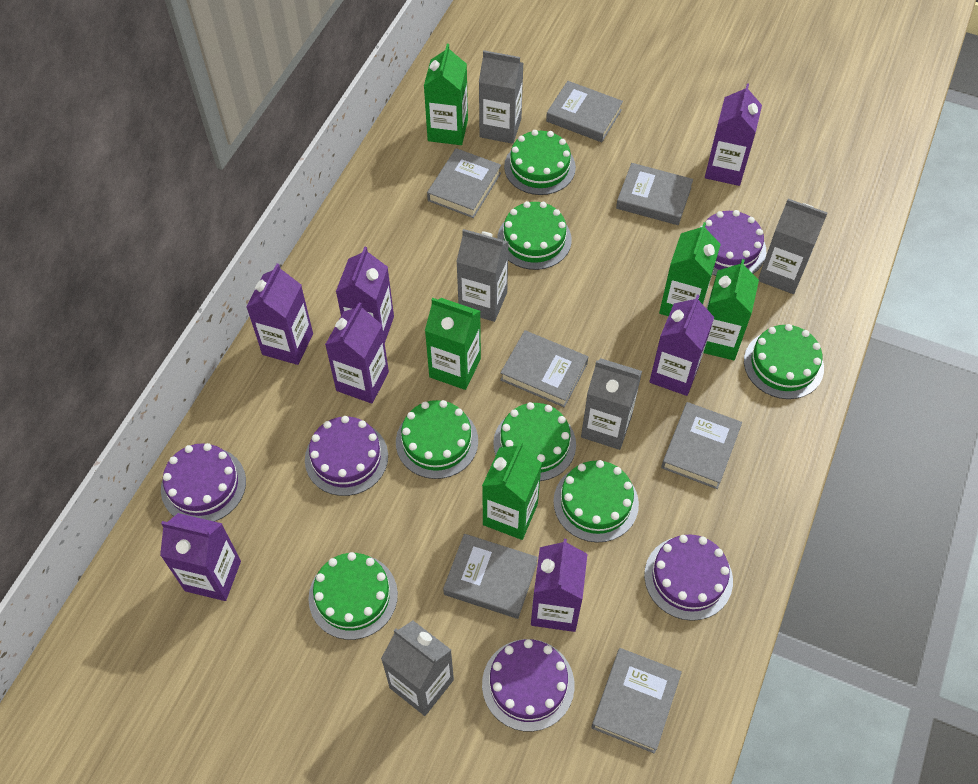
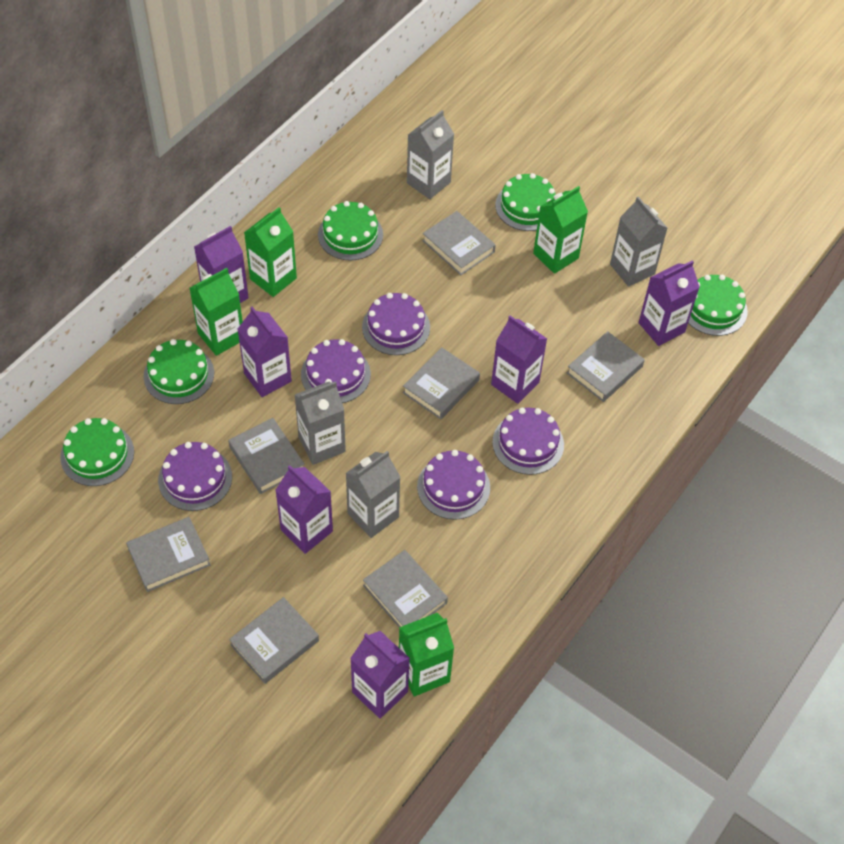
green cake: [308,552,398,640] [396,400,478,479] [494,402,576,481] [497,201,572,270] [504,130,576,195] [553,460,639,542] [744,324,824,399] = 7 -> [60,418,134,486] [144,339,214,404] [318,201,383,261] [495,173,556,231] [688,275,748,336] = 5
green carton: [424,44,468,145] [425,298,481,390] [482,442,542,540] [659,222,721,316] [704,259,759,360] = 5 -> [190,268,243,356] [244,207,297,297] [399,613,454,696] [533,186,588,274] = 4
grey carton: [381,621,454,716] [456,229,509,322] [479,50,523,144] [581,358,642,450] [758,199,828,294] = 5 -> [295,381,346,465] [346,451,400,538] [407,110,454,199] [610,197,667,287] = 4
purple carton: [160,513,241,601] [246,264,313,365] [325,302,389,404] [336,246,394,343] [531,539,587,632] [649,294,714,396] [705,83,762,186] = 7 -> [194,226,249,303] [238,307,292,397] [275,465,333,554] [350,631,410,719] [491,316,547,404] [638,260,700,346] = 6

